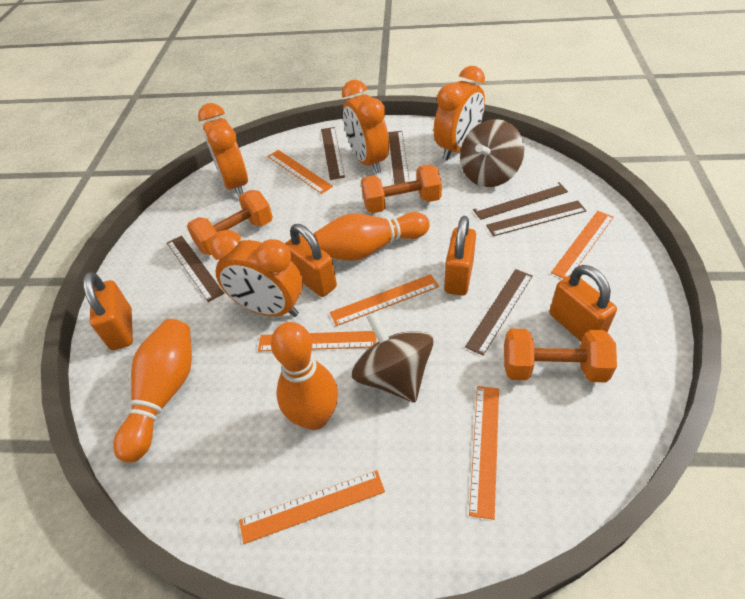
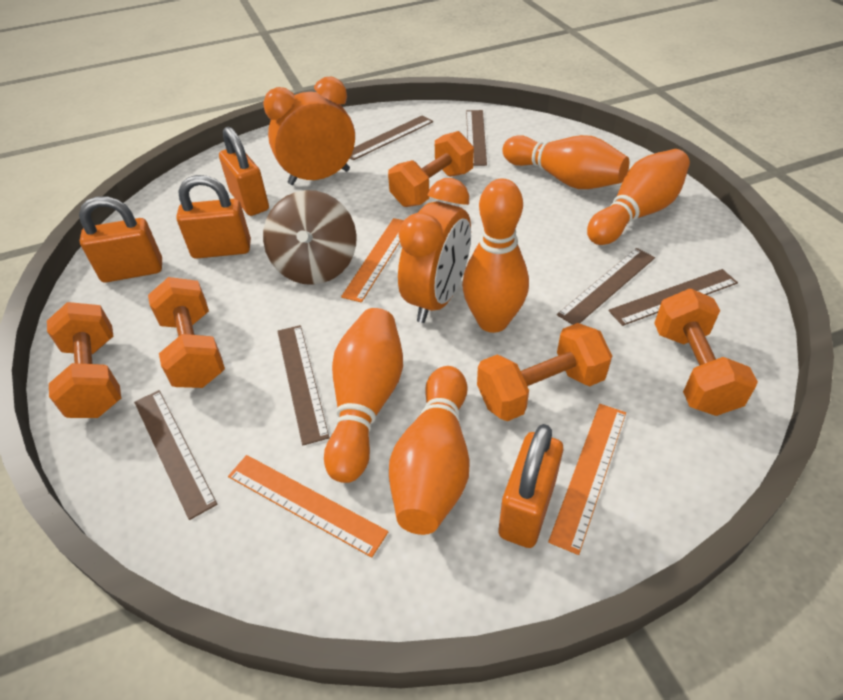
brown spinning top: [352,312,434,403] [460,119,524,187] = 2 -> [263,190,357,285] = 1
orange bowling pin: [113,319,192,463] [271,322,338,430] [313,212,430,261] = 3 -> [324,308,403,483] [389,366,470,535] [462,178,529,333] [502,135,629,189] [587,149,690,245] = 5
orange clock: [198,103,248,196] [209,230,303,317] [342,80,389,174] [434,66,485,160] = 4 -> [263,77,355,185] [398,178,471,323] = 2
orange dumbbell: [187,190,273,255] [361,164,442,213] [504,329,617,383] = 3 -> [47,302,121,418] [148,277,225,388] [388,131,474,207] [477,323,612,421] [654,289,758,416] = 5
orange ruler: [239,470,385,544] [258,331,376,351] [267,150,333,194] [330,274,439,326] [469,386,499,520] [551,211,614,279] = 6 -> [228,455,389,558] [341,218,404,303] [548,404,626,555] = 3

